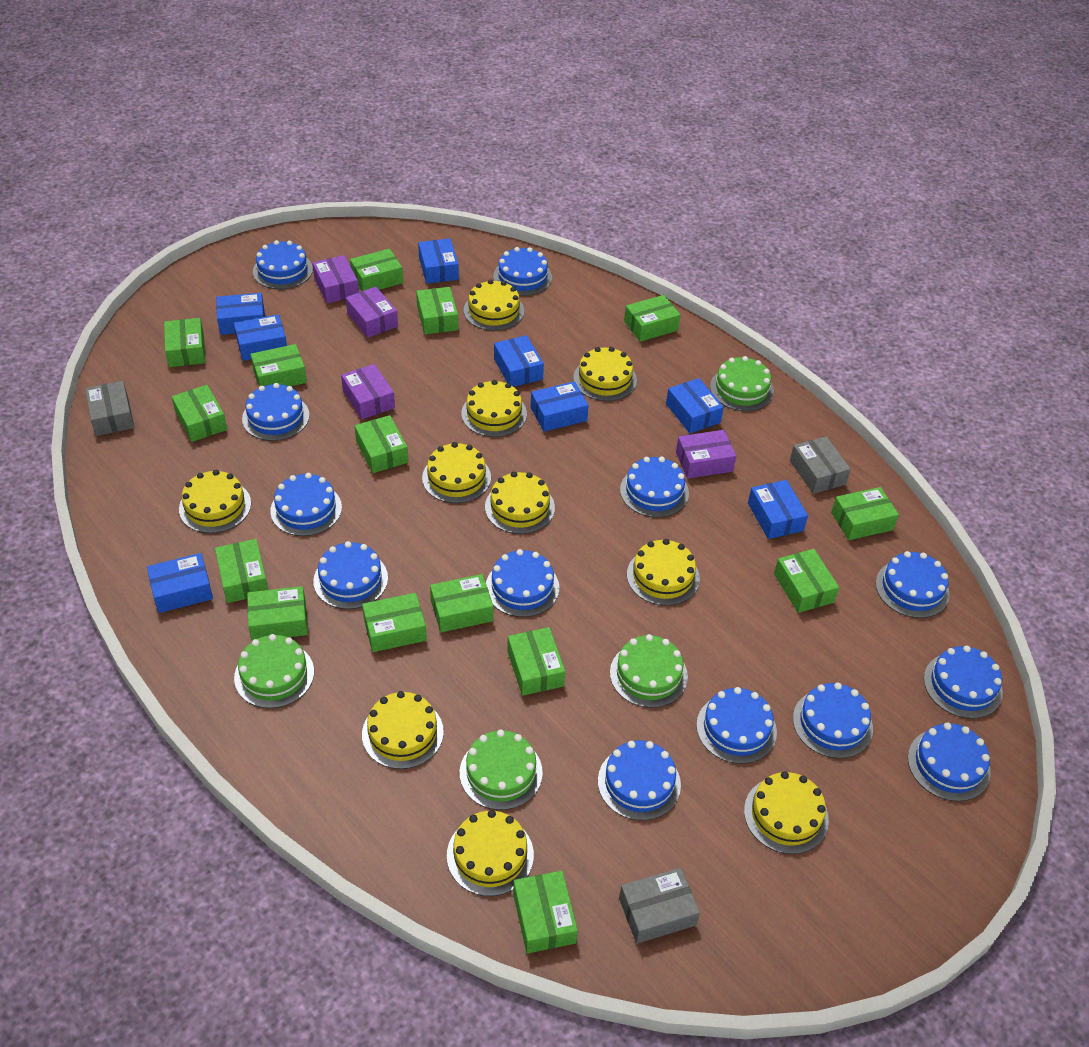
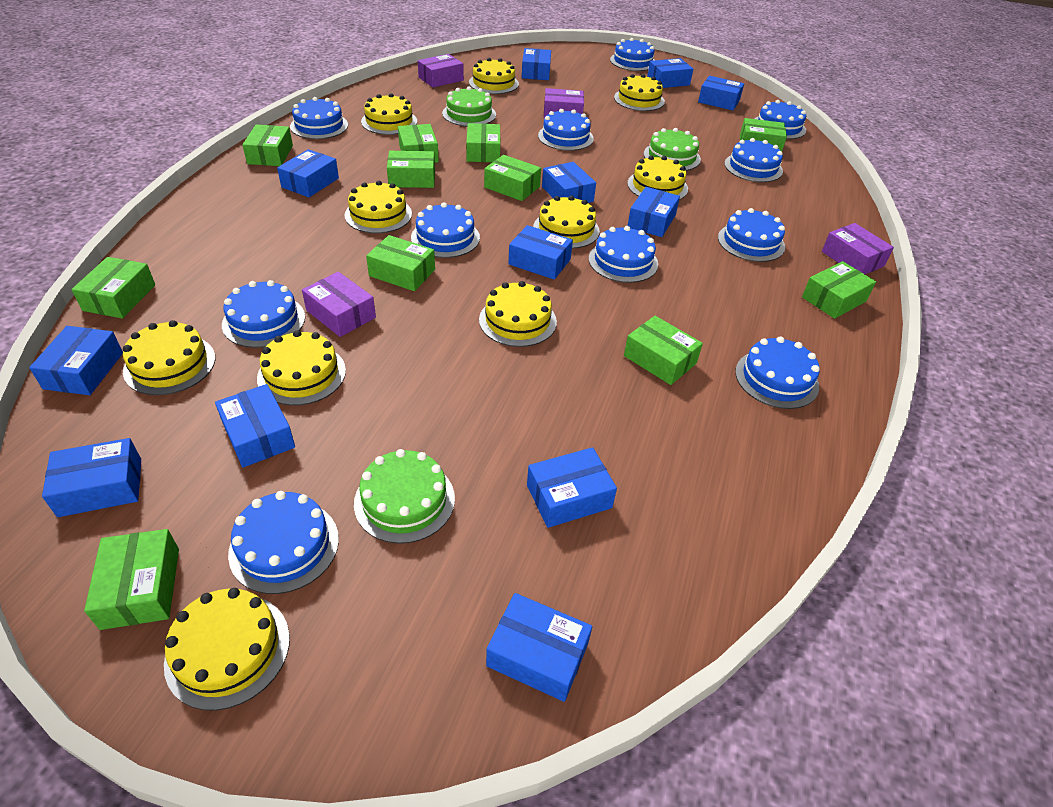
blue box: [147,553,213,613] [216,293,265,335] [234,314,287,361] [418,239,459,284] [494,335,544,387] [531,381,589,432] [666,378,724,433] [748,480,808,539] = 8 -> [29,326,123,395] [42,438,141,517] [215,384,295,468] [277,149,339,197] [486,593,592,702] [509,225,573,280] [522,48,551,80] [527,447,617,528] [542,162,596,203] [628,187,680,237] [647,58,693,88] [698,76,744,110] = 12
blue cake: [242,383,310,441] [253,240,313,289] [270,473,342,536] [313,541,388,609] [486,549,559,617] [493,247,552,296] [598,740,681,821] [620,457,689,518] [696,687,777,764] [793,682,873,758] [876,551,950,618] [908,723,991,801] [924,645,1003,719] = 13 -> [222,280,305,348] [228,491,339,594] [290,97,348,139] [411,202,480,258] [538,109,594,151] [589,226,658,283] [610,38,655,71] [718,208,785,262] [724,138,783,182] [735,337,820,409] [755,100,806,139] = 11
green box: [164,318,206,367] [172,385,227,442] [215,539,268,603] [247,586,308,641] [250,344,307,387] [350,249,403,291] [355,415,408,473] [362,593,427,652] [416,287,458,334] [430,574,493,632] [507,627,565,696] [513,871,578,954] [624,295,681,342] [774,549,839,613] [831,487,899,540] = 15 -> [72,257,155,319] [84,529,179,630] [242,124,293,166] [366,235,435,291] [387,151,435,188] [398,124,439,163] [466,123,500,162] [484,155,541,201] [624,316,703,385] [740,118,787,151] [802,261,876,319] = 11
green cake: [234,634,314,708] [460,730,543,810] [610,634,688,708] [710,356,774,411] = 4 -> [354,449,455,544] [442,86,496,126] [644,128,701,171] = 3
grey box: [85,381,134,436] [619,868,700,944] [790,436,851,494] = 3 -> none = 0

